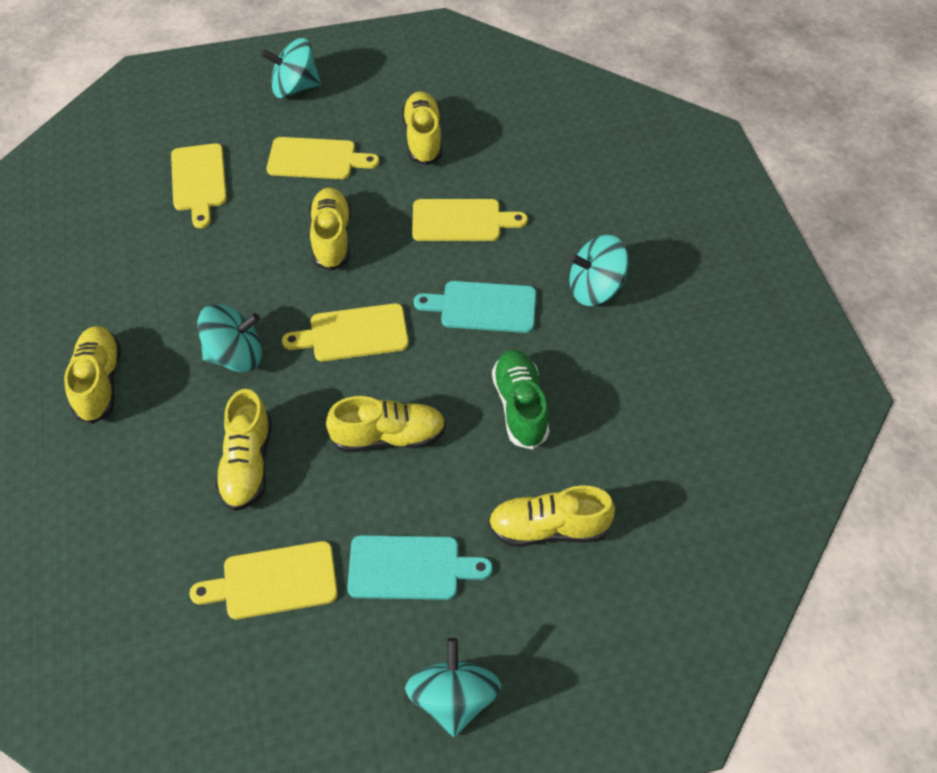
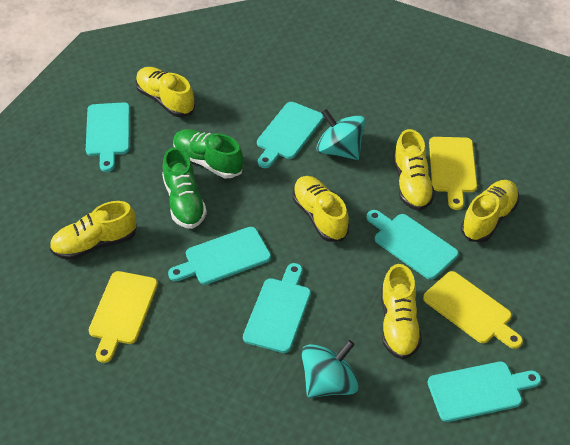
green shoe: [492,349,549,450] = 1 -> [162,147,207,229] [173,129,243,178] = 2
turquoise cutting board: [347,535,493,600] [414,281,536,333] = 2 -> [86,102,130,172] [168,227,271,285] [243,263,311,353] [257,102,324,168] [366,210,459,280] [428,362,541,422] = 6
turquoise spinning top: [197,304,262,372] [261,38,321,98] [405,638,501,737] [569,235,628,306] = 4 -> [301,340,359,398] [316,109,365,160] = 2
yellow cutting board: [171,143,227,228] [189,541,338,619] [267,137,379,179] [282,303,409,361] [412,199,528,241] = 5 -> [89,271,158,363] [423,271,523,349] [429,137,477,210] = 3

